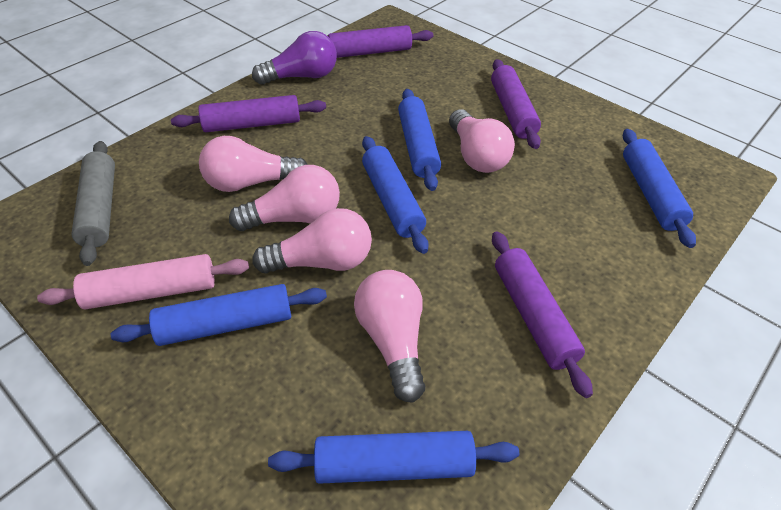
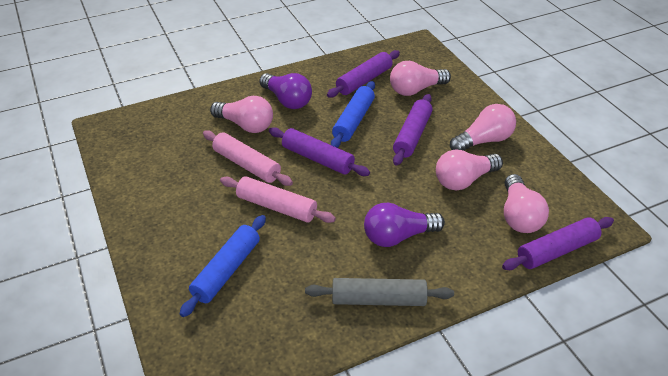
blue rolling pin: [111,284,327,346] [268,431,519,484] [362,136,429,254] [398,89,441,191] [623,129,696,248] = 5 -> [180,215,266,317] [331,81,375,148] = 2
pink rolling pin: [37,254,249,309] = 1 -> [203,130,293,186] [220,176,336,223] = 2
purple light bulb: [252,31,337,85] = 1 -> [259,73,312,109] [364,203,445,247] = 2

